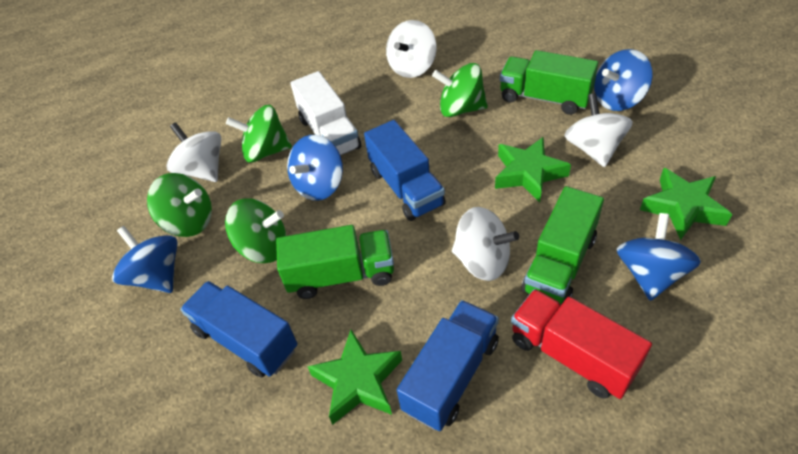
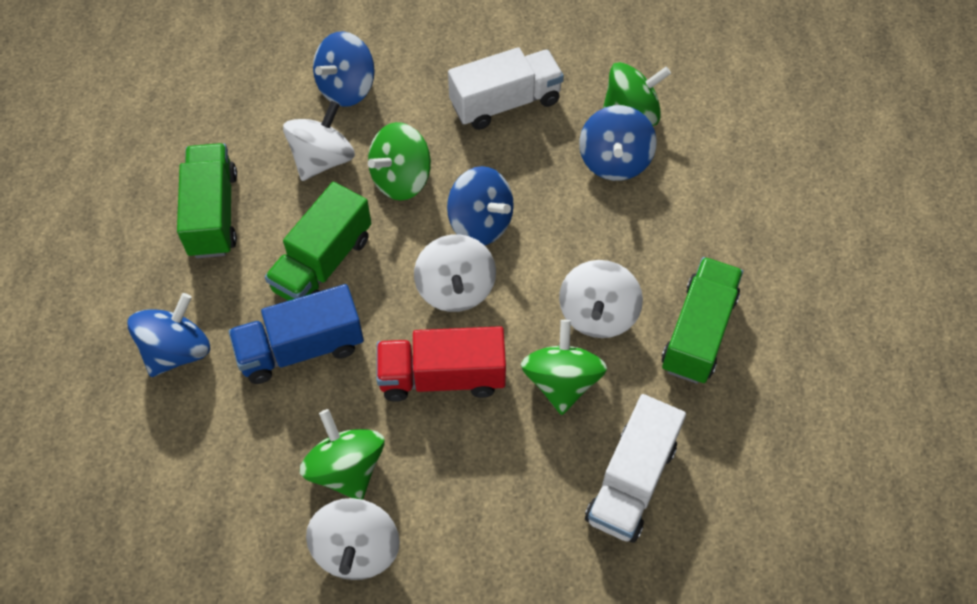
blue truck: [180,281,297,378] [364,120,446,221] [397,300,499,431] = 3 -> [229,284,364,384] = 1
green star: [307,330,402,425] [495,137,571,202] [640,168,732,240] = 3 -> none = 0
white truck: [290,71,361,156] = 1 -> [448,47,564,130] [585,394,686,543] = 2

